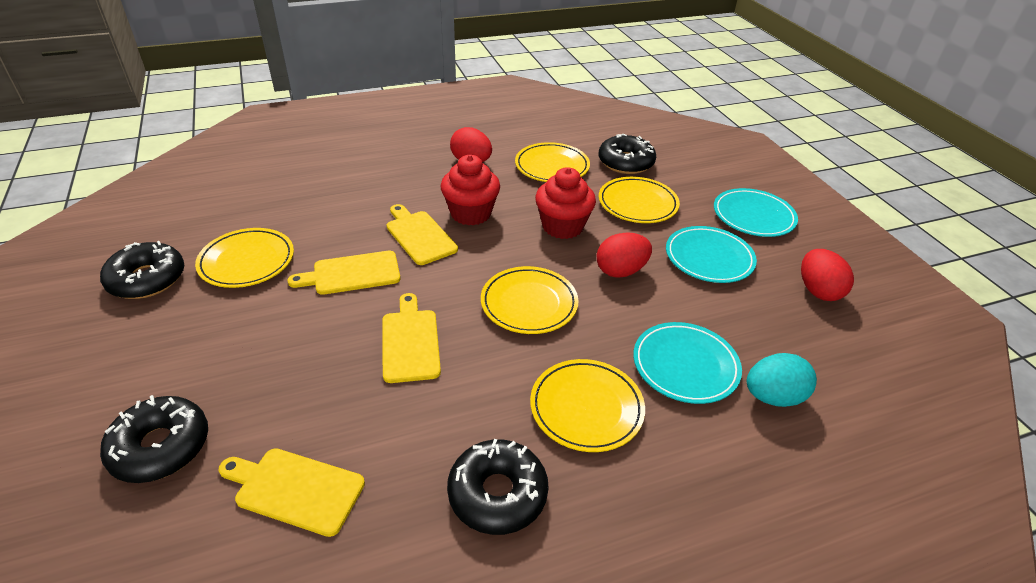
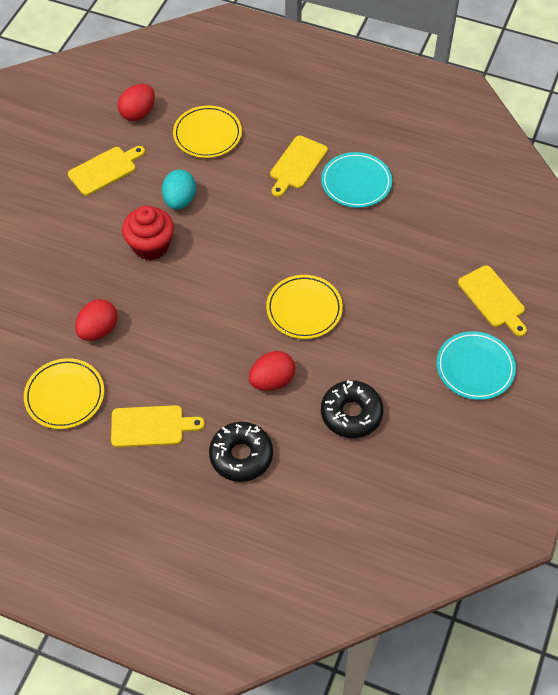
black donut: [100,241,184,299] [100,395,208,483] [447,439,548,535] [598,133,656,174] = 4 -> [209,422,273,482] [321,380,384,438] = 2
red cupcake: [441,155,500,226] [535,167,596,239] = 2 -> [122,205,174,261] = 1
turquoise plate: [633,322,742,404] [666,226,757,283] [714,188,798,237] = 3 -> [321,152,392,208] [436,331,516,400] = 2
yellow plate: [195,228,294,288] [481,266,579,334] [515,142,590,182] [530,359,645,452] [598,177,680,223] = 5 -> [24,358,104,429] [173,106,242,158] [266,275,343,339] = 3

